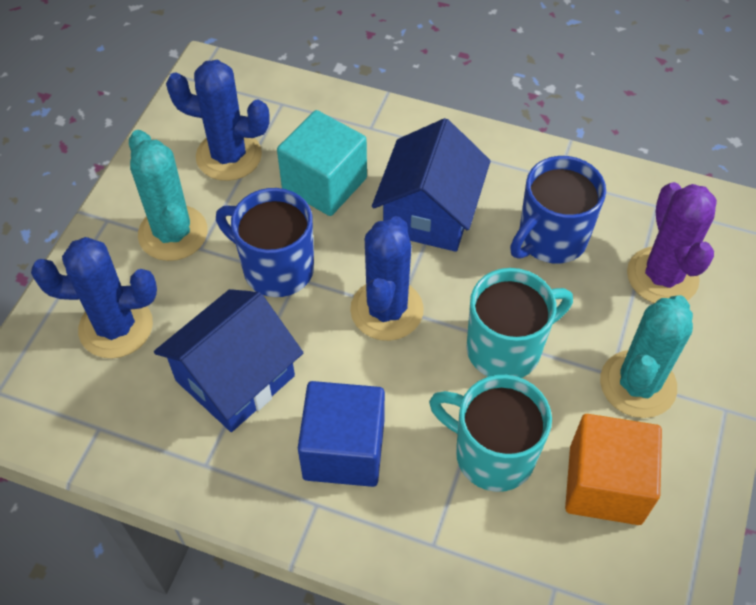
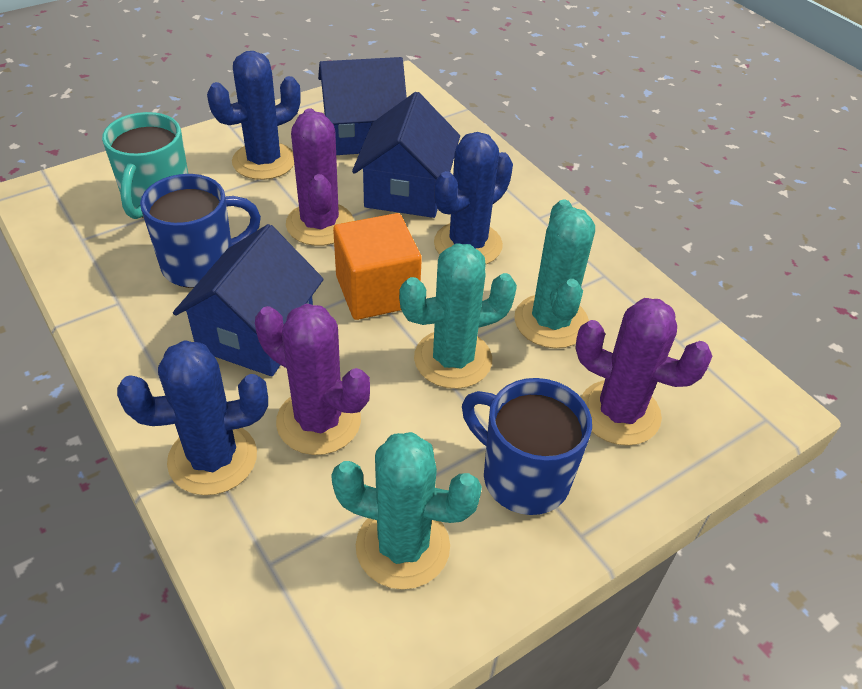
blue cube: [298,381,385,487] = 1 -> none = 0
blue house: [154,289,303,432] [372,118,491,252] = 2 -> [173,224,324,376] [318,57,407,155] [352,92,460,218] = 3
purple cactus: [627,182,717,303] = 1 -> [255,304,370,455] [286,108,354,246] [575,298,712,446] = 3
turquoise cactus: [129,130,208,261] [600,295,693,418] = 2 -> [331,432,482,590] [399,243,517,389] [514,200,595,348] = 3
turquoise cube: [277,110,367,216] = 1 -> none = 0
turquoise mug: [429,375,552,492] [467,268,573,378] = 2 -> [102,112,188,219] = 1

